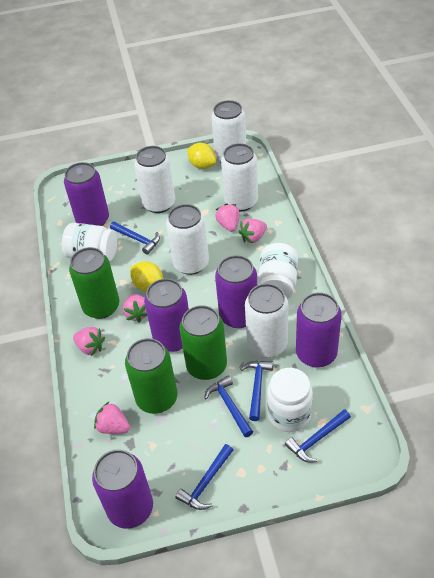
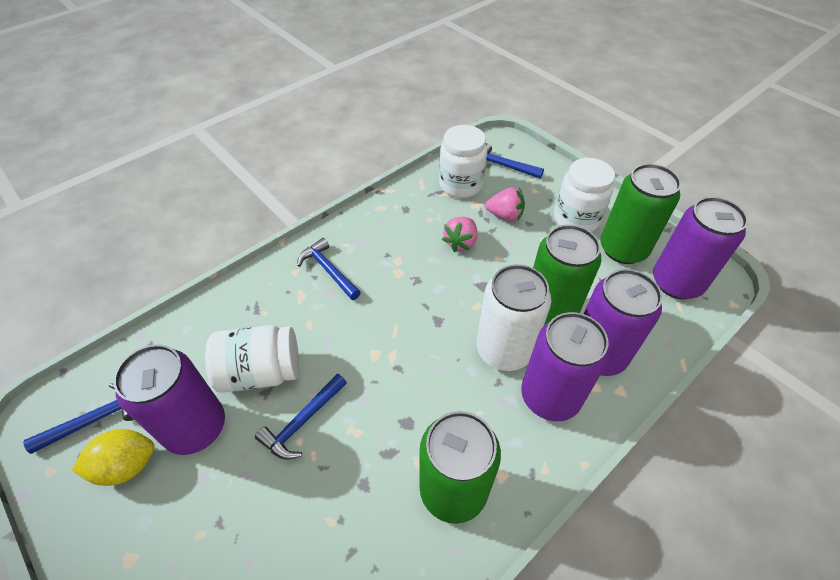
blue hammer: [110,222,160,255] [175,444,233,510] [204,375,253,437] [241,361,273,421] [285,409,351,463] = 5 -> [23,383,134,454] [255,374,347,460] [297,238,361,300] [485,143,544,179] = 4
pink strawberry: [73,327,105,356] [94,402,130,434] [123,294,147,323] [215,203,240,232] [239,218,267,244] = 5 -> [442,217,477,252] [485,187,525,221] = 2
purple can: [64,162,109,226] [92,450,153,529] [144,279,189,352] [215,255,257,328] [296,292,342,368] = 5 -> [113,344,225,455] [521,312,609,421] [584,269,662,376] [653,197,748,299] = 4
white can: [134,146,175,213] [166,204,209,275] [211,100,246,163] [221,143,258,212] [245,284,288,358] = 5 -> [477,264,551,371] = 1
yellow lemon: [130,261,163,291] [188,143,216,169] = 2 -> [72,429,155,486] = 1

